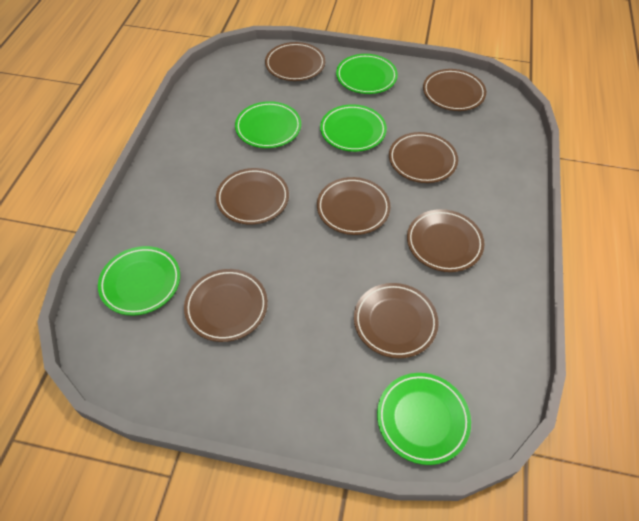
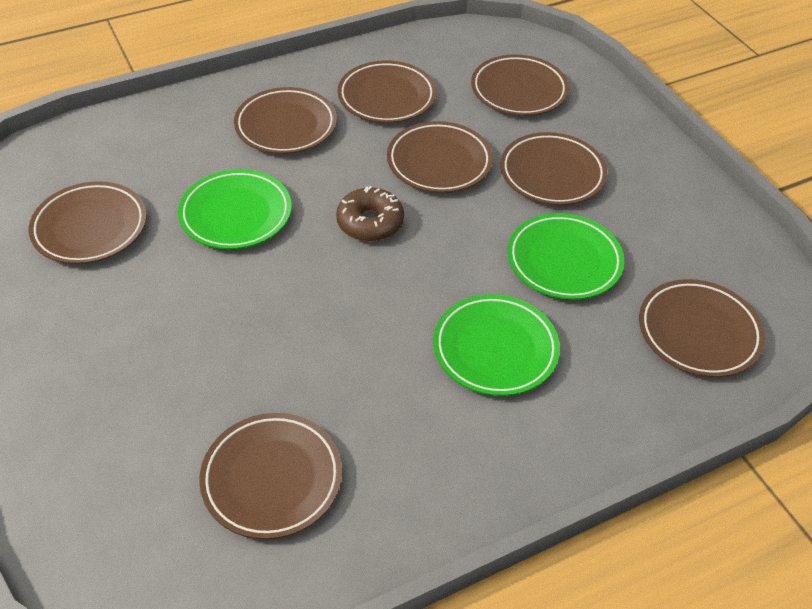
brown donut: none = 0 -> [336,186,404,242] = 1
green plate: [98,246,180,316] [235,101,301,148] [320,104,387,152] [336,54,398,94] [377,373,471,465] = 5 -> [178,169,292,249] [433,294,560,396] [508,213,624,300] = 3

